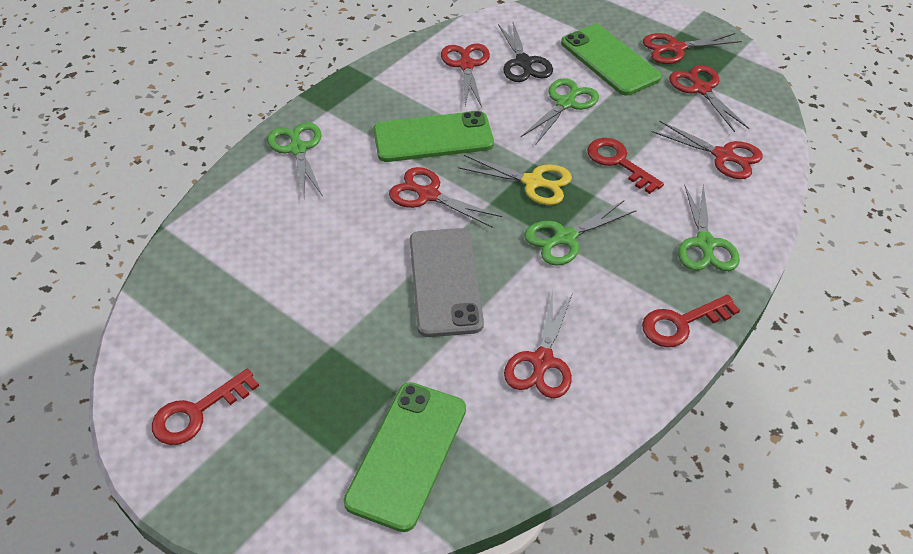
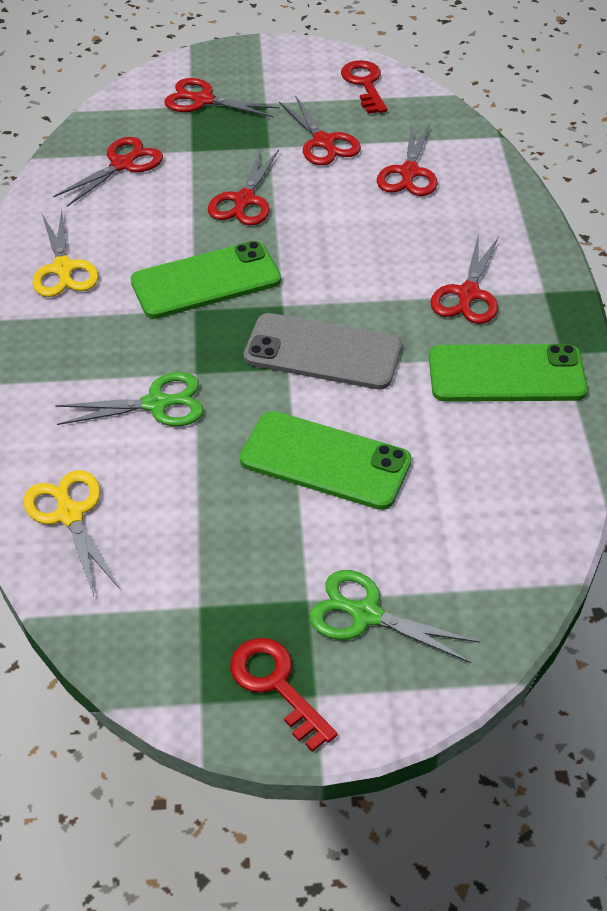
black scissors: [498,22,553,82] = 1 -> none = 0
green scissors: [267,122,323,197] [521,78,599,144] [524,200,637,266] [678,184,740,271] = 4 -> [55,372,204,426] [309,570,480,663] = 2
red key: [152,369,259,445] [587,138,664,194] [642,295,740,347] = 3 -> [230,638,338,752] [341,60,387,114] = 2
yellow scissors: [458,155,572,205] = 1 -> [23,470,119,596] [32,210,99,297] = 2

